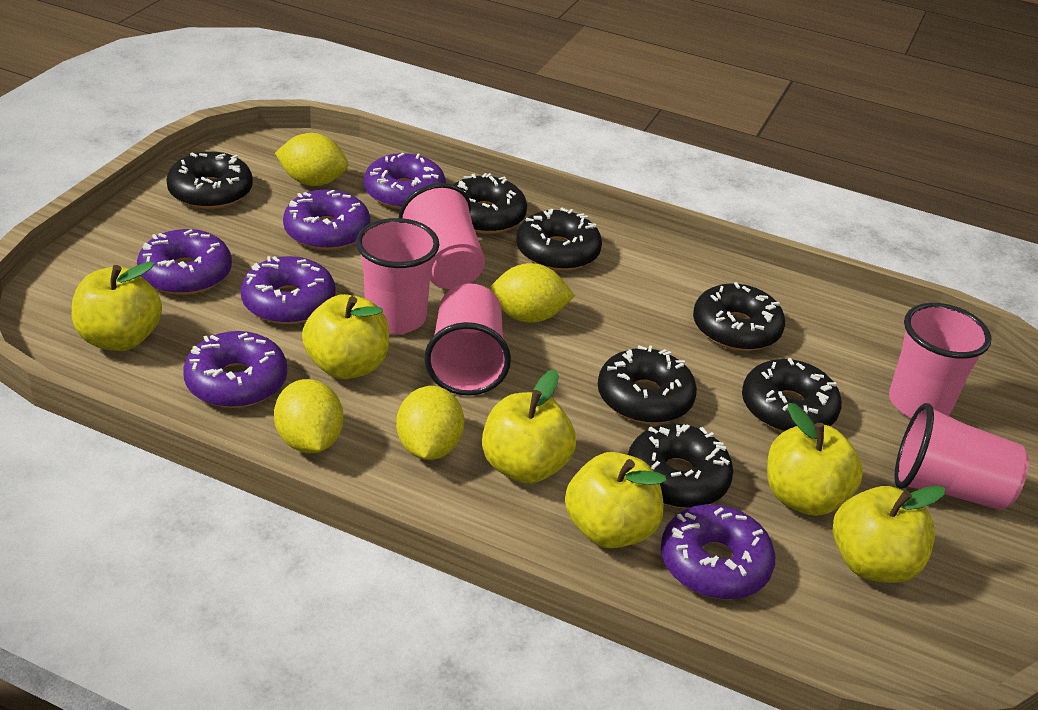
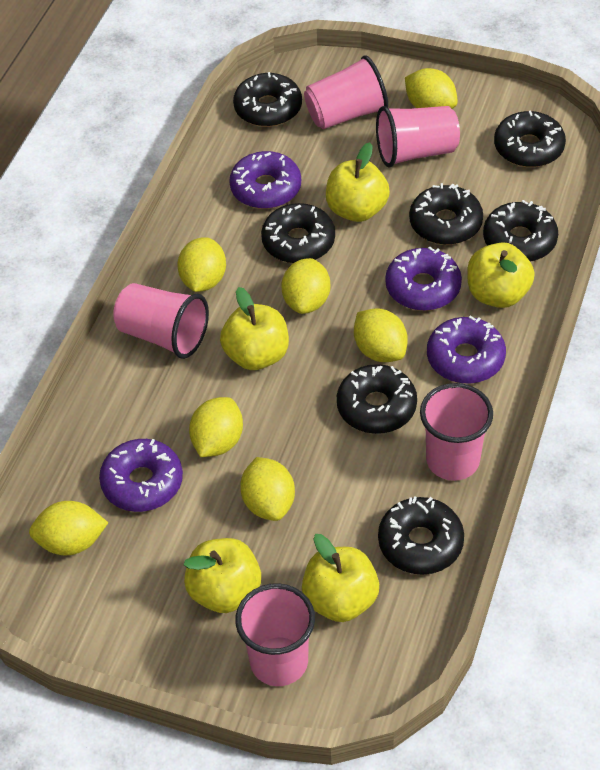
purple donut: [137,229,232,295] [183,331,287,408] [241,256,336,324] [283,189,370,250] [364,153,446,209] [661,504,776,599] = 6 -> [99,439,183,512] [229,151,301,209] [385,247,462,311] [427,316,506,384] = 4
yellow apple: [72,262,162,351] [302,294,389,379] [482,370,576,484] [565,452,666,548] [767,403,863,516] [833,486,946,583] = 6 -> [184,538,261,613] [220,287,289,370] [302,534,379,622] [326,142,390,222] [467,242,535,308] = 5
yellow lemon: [274,379,343,453] [275,133,348,186] [396,386,464,460] [490,263,575,323] = 4 -> [29,501,108,555] [177,237,226,292] [189,397,243,457] [240,457,295,521] [281,258,330,314] [354,308,408,362] [405,68,458,109] = 7

